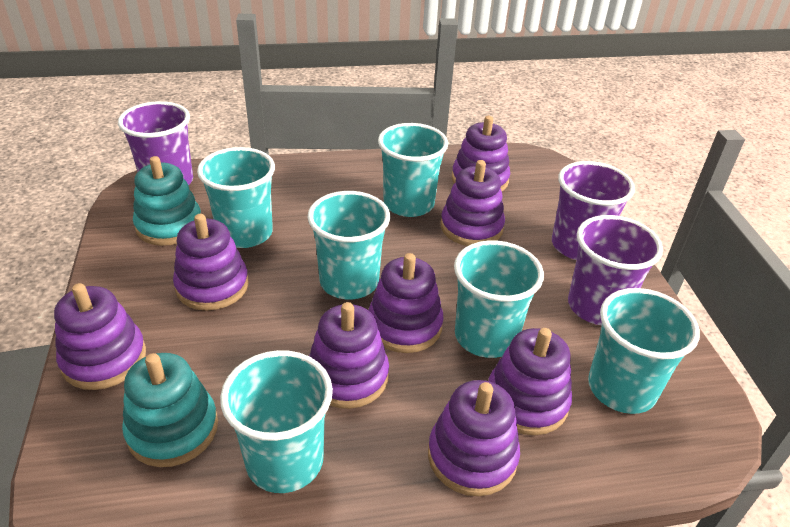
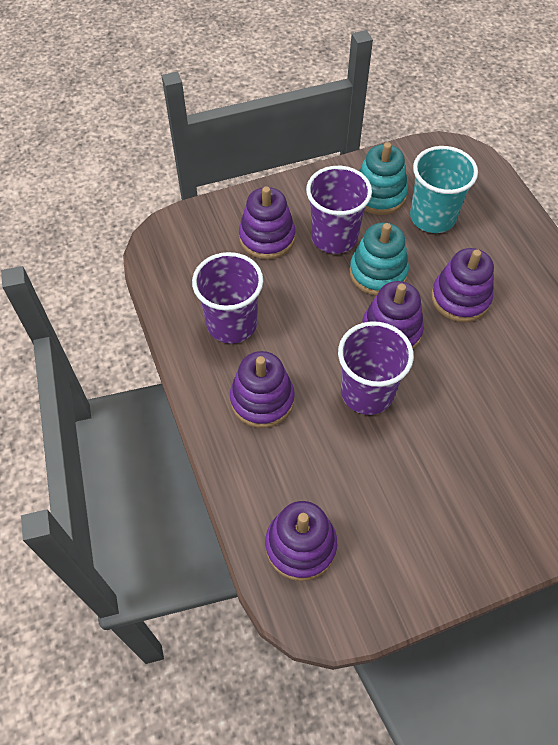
purple stacking toy: [54,283,146,390] [173,214,249,311] [309,302,389,409] [368,253,444,353] [428,380,520,496] [441,160,505,246] [452,116,510,191] [488,328,572,435] = 8 -> [230,351,295,428] [239,186,295,259] [265,501,337,581] [362,281,424,350] [431,248,494,322] = 5
turquoise cup: [197,147,275,248] [220,350,333,493] [308,191,390,299] [378,123,448,217] [454,240,544,358] [588,288,700,414] = 6 -> [410,146,478,233] = 1

